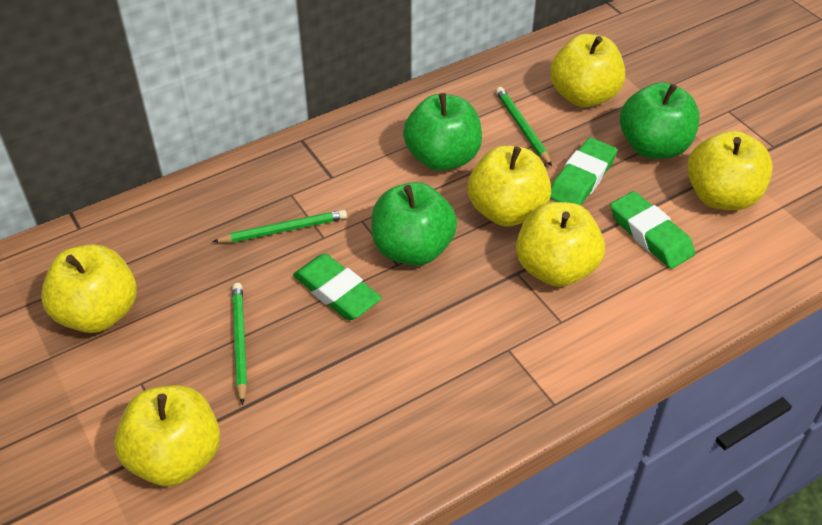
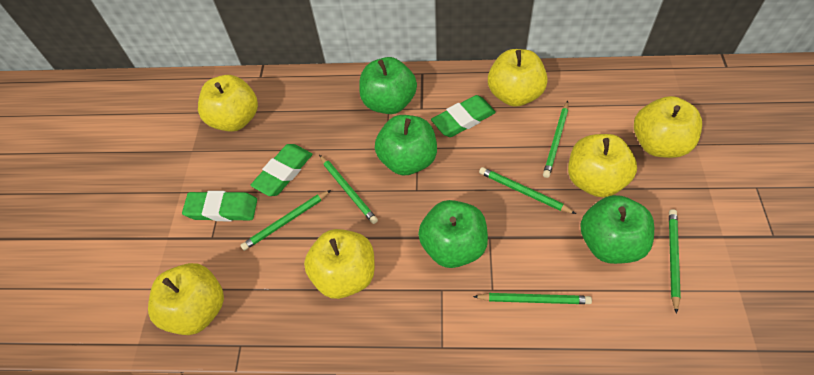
green apple: [372,182,457,266] [403,93,482,171] [620,82,699,159] = 3 -> [359,57,417,114] [375,115,437,175] [418,200,488,268] [580,195,654,264] = 4
green pencil: [212,210,347,243] [232,283,247,405] [496,87,552,166] = 3 -> [240,190,331,251] [319,155,378,224] [473,293,592,304] [479,167,576,214] [543,101,568,178] [669,209,681,314] = 6

